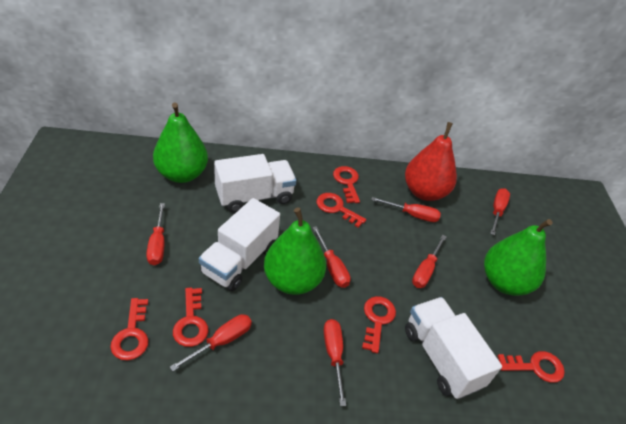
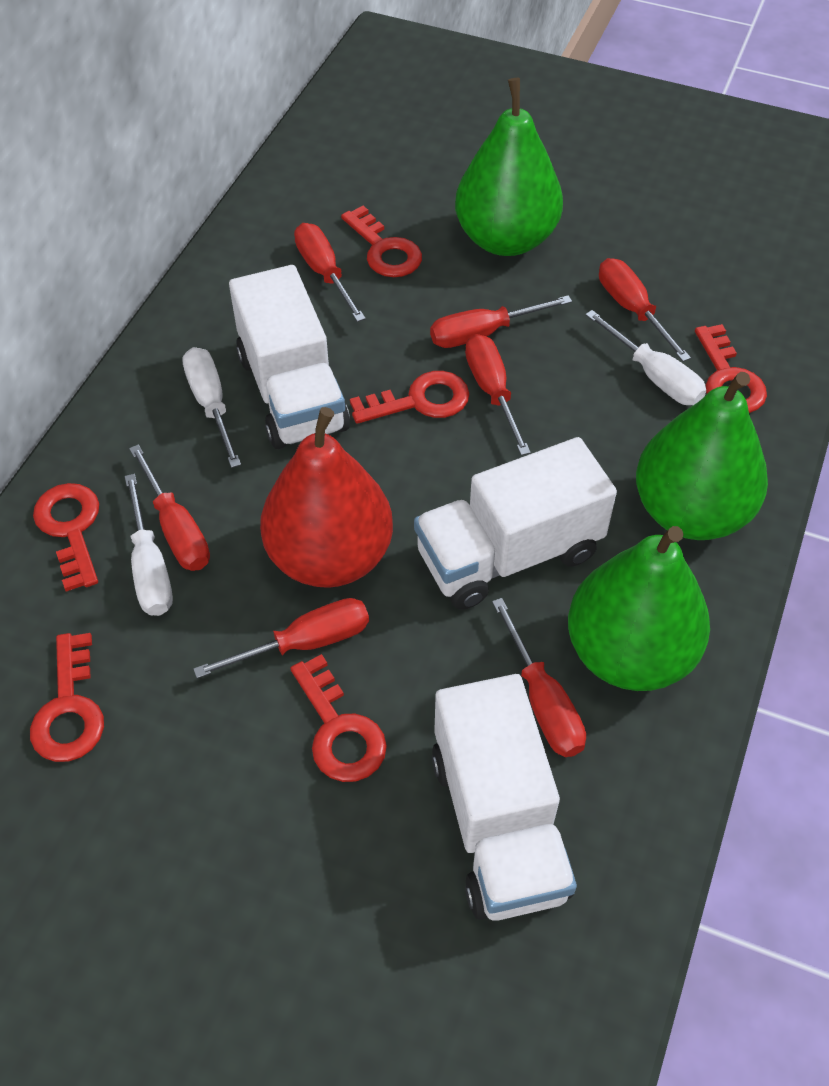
white screwdriver: none = 0 -> [125,474,173,616] [182,347,241,468] [585,310,706,405] = 3

